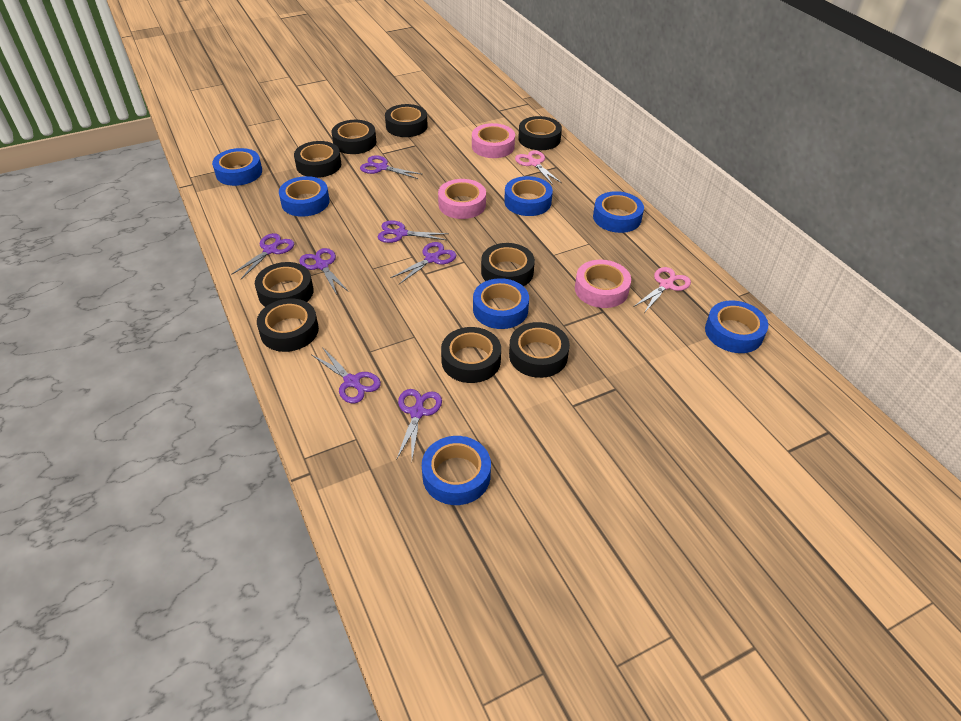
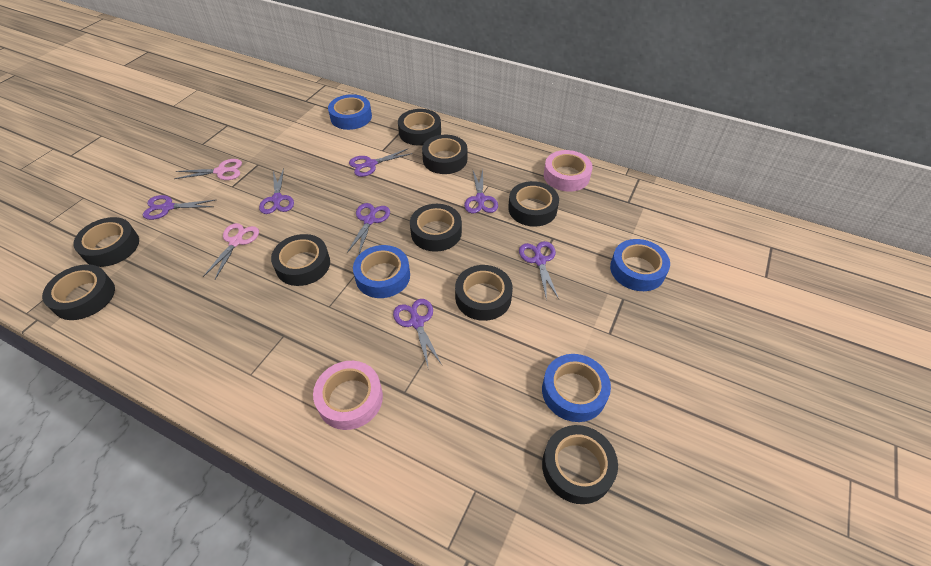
blue tape: [212,148,262,186] [279,176,329,217] [422,436,491,505] [473,278,529,329] [504,176,553,216] [593,191,644,233] [705,300,768,353] = 7 -> [328,94,372,130] [353,245,410,298] [542,354,611,422] [610,239,670,291] = 4
pink tape: [438,179,486,219] [472,123,515,158] [575,260,631,308] = 3 -> [313,361,383,430] [544,150,593,192] = 2

